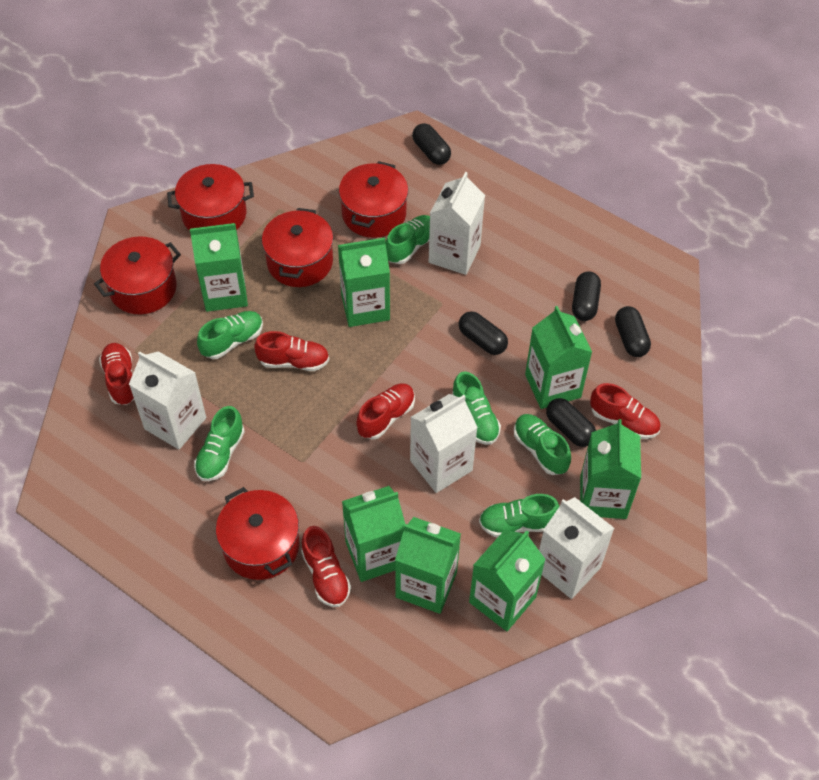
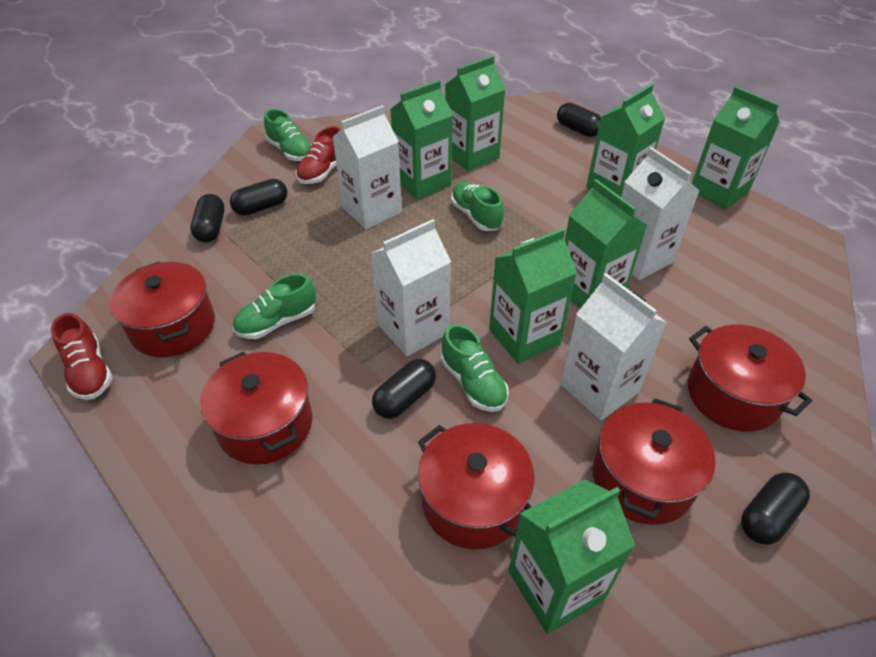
green shoe: [194,406,245,481] [197,311,263,359] [386,215,430,264] [452,371,501,445] [479,494,560,537] [514,414,571,475] = 6 -> [233,273,316,339] [264,109,312,161] [441,324,508,412] [451,182,504,231] = 4
red shoe: [99,343,134,405] [254,331,329,371] [301,526,351,607] [356,384,415,440] [590,383,661,439] = 5 -> [51,313,113,400] [296,126,341,184] = 2

